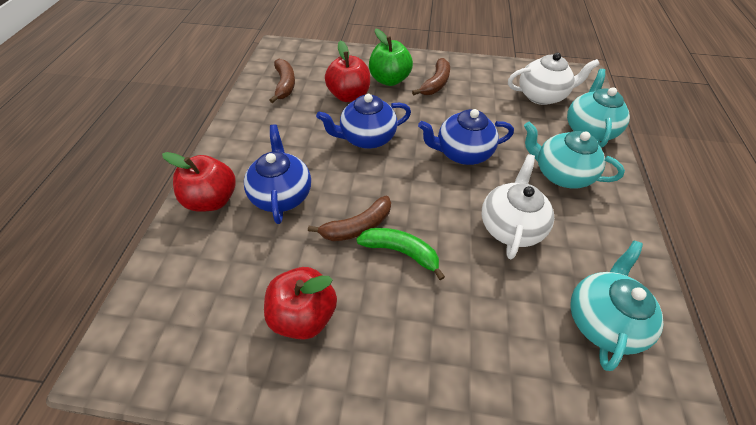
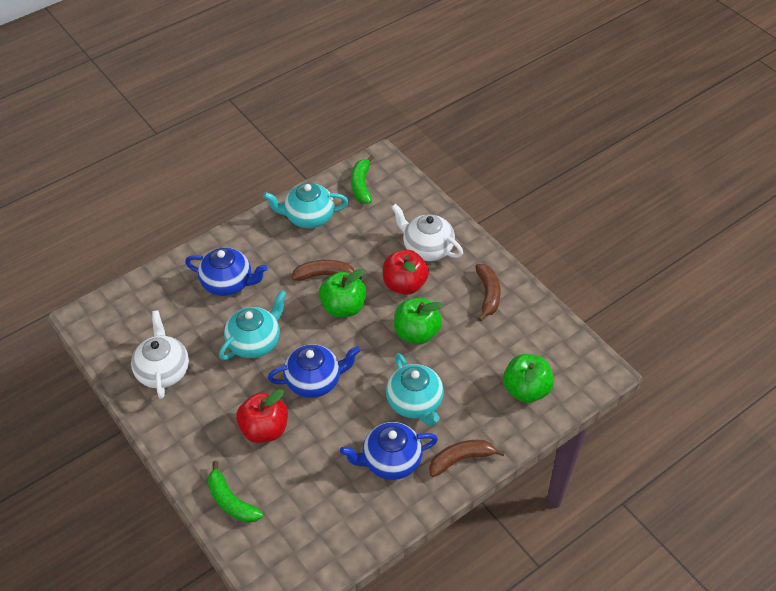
green apple: [369,28,413,86] = 1 -> [319,268,366,317] [394,298,443,344] [503,354,554,403] = 3
green banana: [356,228,445,280] = 1 -> [208,461,263,523] [351,155,374,204] = 2
red apple: [162,152,236,212] [264,267,337,340] [325,40,370,102] = 3 -> [236,389,288,443] [383,250,429,295] = 2

